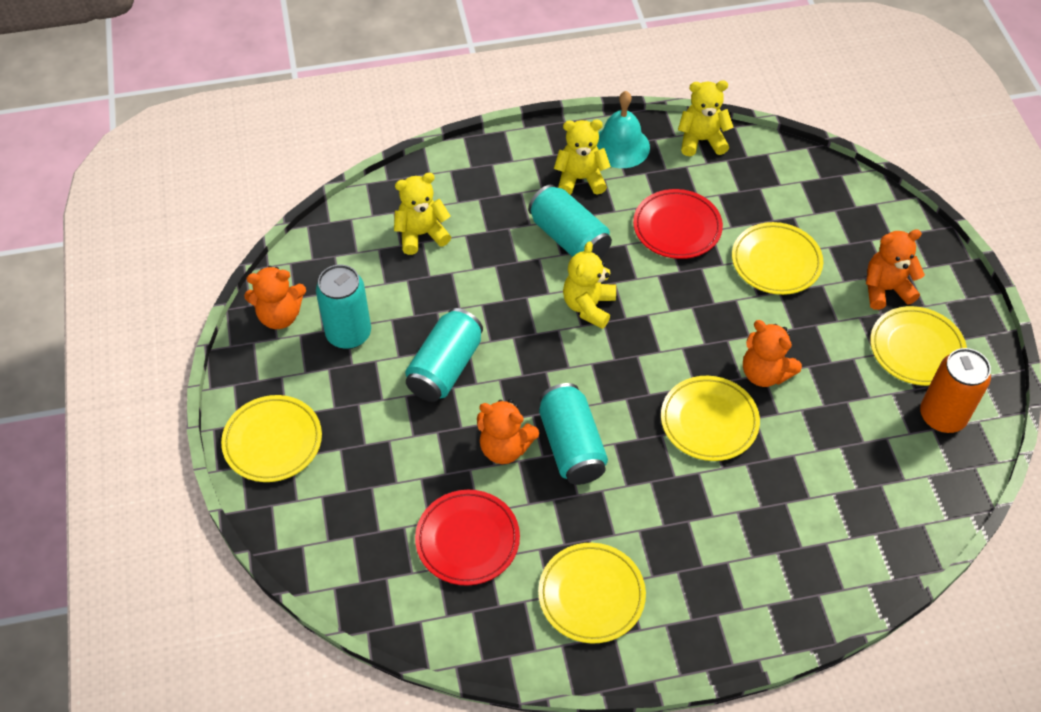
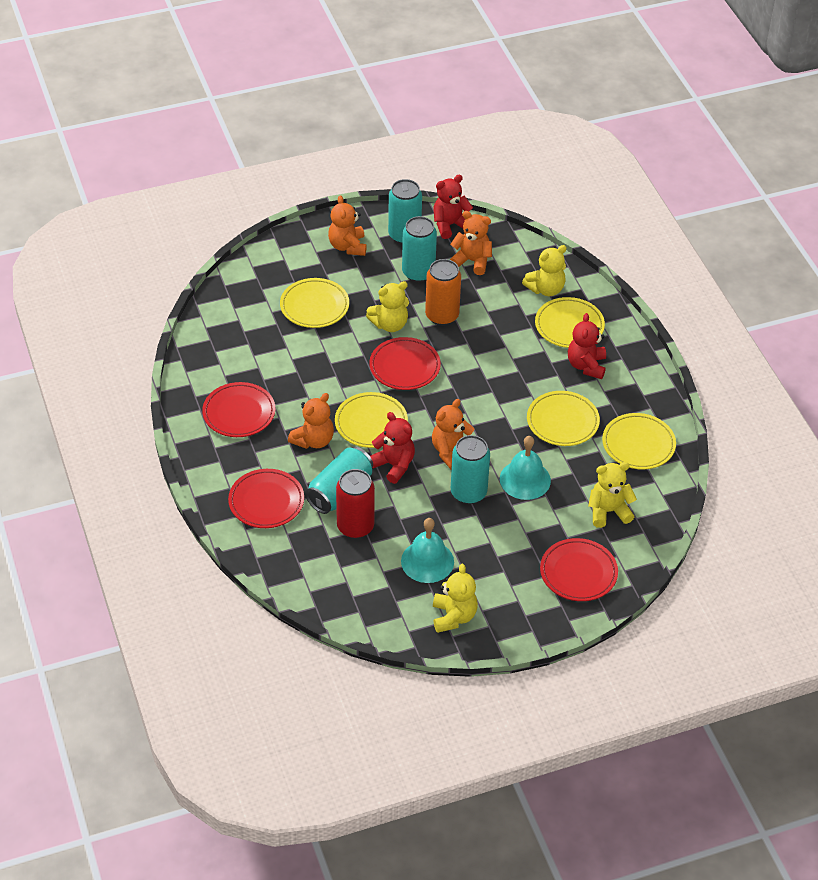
red can: none = 0 -> [336,469,375,539] = 1
red plate: [415,490,520,585] [633,189,723,259] = 2 -> [202,382,275,437] [228,469,304,528] [369,337,441,390] [540,538,618,601] = 4
red teddy bear: none = 0 -> [370,412,415,484] [433,175,473,239] [568,313,606,379] = 3
turquoise bell: [597,91,650,168] = 1 -> [401,518,454,583] [500,436,551,500] = 2

